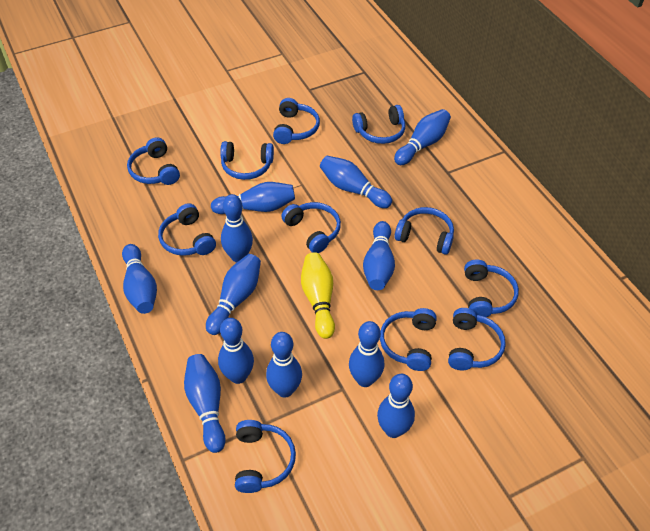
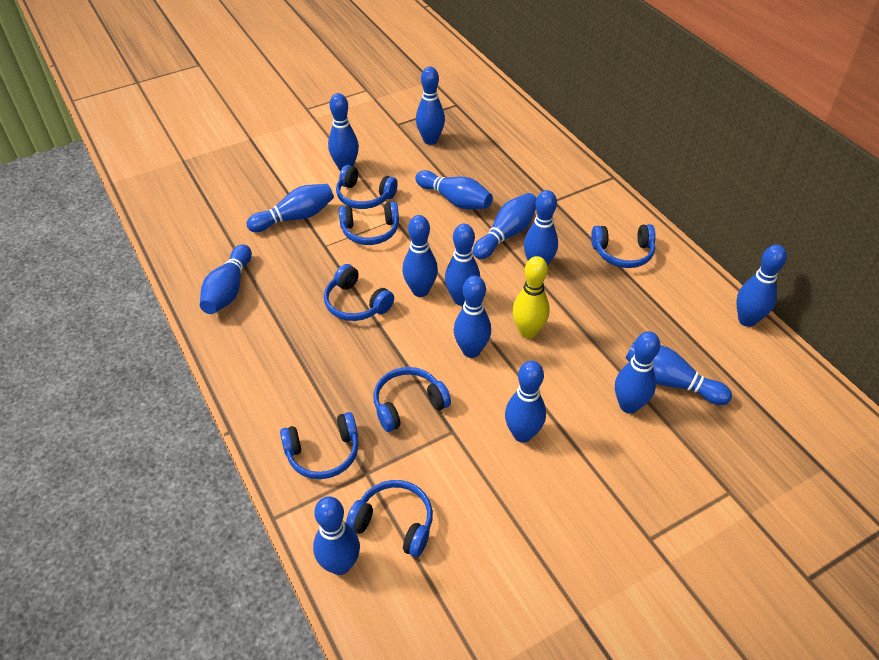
blue bowling pin: [122,244,157,314] [184,354,226,453] [206,254,261,335] [211,182,295,214] [218,318,254,384] [221,194,253,263] [266,332,302,398] [320,156,392,208] [349,321,384,387] [363,221,395,290] [377,374,415,438] [394,109,451,165] = 12 -> [200,244,252,314] [246,184,334,232] [313,496,360,575] [328,93,359,171] [402,215,438,297] [415,170,493,210] [416,67,445,145] [445,224,480,306] [454,276,491,358] [473,193,537,259] [505,361,546,443] [524,190,558,266] [615,331,660,414] [626,342,732,405] [736,245,787,327] = 15
blue headphones: [127,137,180,185] [158,203,216,256] [220,141,274,180] [235,420,296,493] [273,98,320,144] [281,202,341,253] [352,105,405,144] [380,308,437,371] [394,207,454,255] [448,308,506,370] [464,259,519,317] = 11 -> [280,412,358,479] [324,264,394,321] [336,165,398,209] [339,202,399,245] [346,480,433,557] [373,367,451,432] [591,224,656,268] = 7

